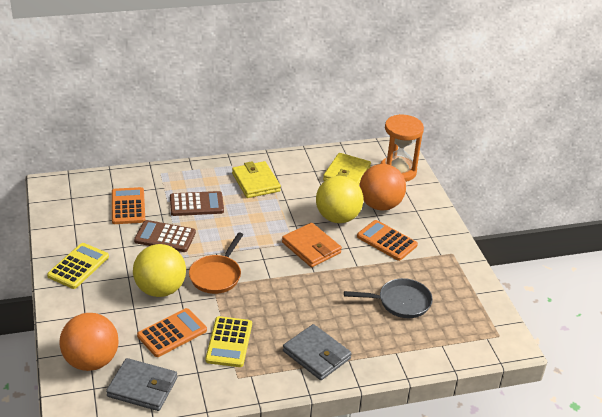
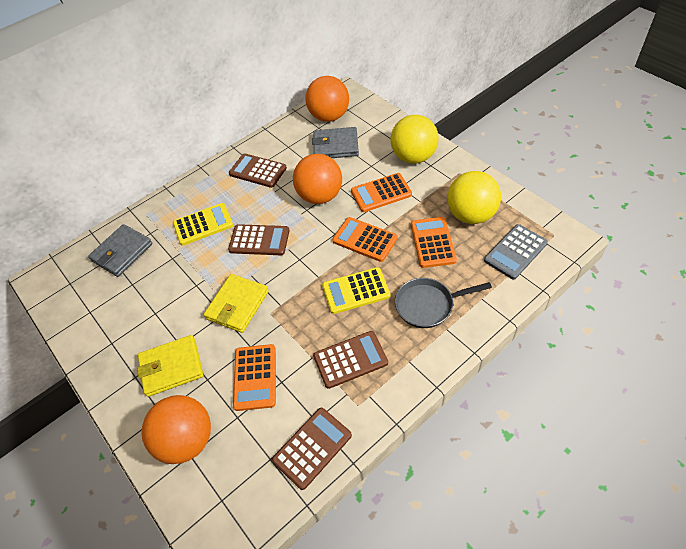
brown calculator: [134,220,196,252] [170,191,224,216] = 2 -> [228,224,290,255] [229,153,287,188] [272,408,352,490] [313,331,388,389] = 4
grey calculator: none = 0 -> [484,224,548,279] = 1
orange ball: [59,313,119,371] [359,164,406,211] = 2 -> [141,395,211,464] [293,154,342,204] [305,76,349,122] = 3
orange calculator: [112,187,145,224] [137,308,207,357] [357,220,418,261] = 3 -> [233,344,276,411] [332,217,398,262] [351,173,412,212] [411,217,457,268] = 4
orange hourglass: [380,114,424,182] = 1 -> none = 0
orange pan: [189,232,243,294] = 1 -> none = 0
orange wallet: [282,223,342,268] = 1 -> none = 0

